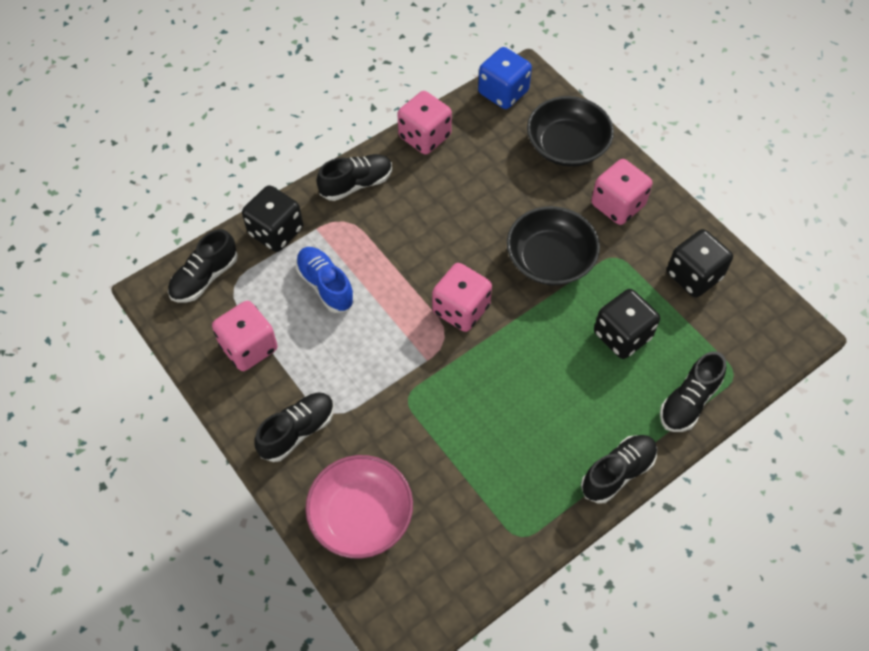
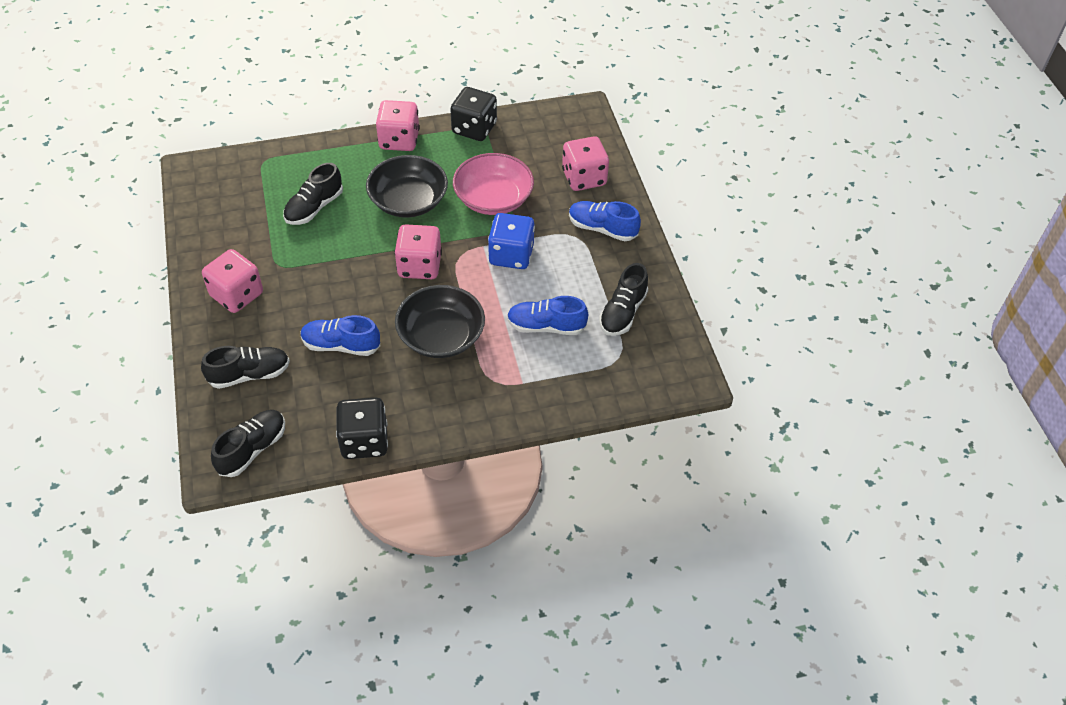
black dice: [242,185,303,252] [594,289,660,359] [667,229,733,297] = 3 -> [336,397,388,459] [450,87,497,141] = 2
black shoe: [168,229,238,303] [254,393,334,462] [316,154,392,201] [581,435,657,504] [660,351,726,432] = 5 -> [201,346,290,389] [211,410,285,477] [283,163,343,225] [599,263,648,336] = 4
blue shoe: [296,247,355,313] = 1 -> [301,315,380,356] [507,296,588,335] [569,201,641,241] = 3

